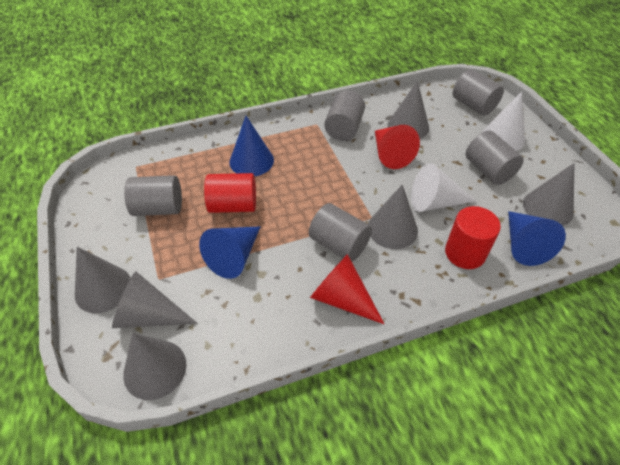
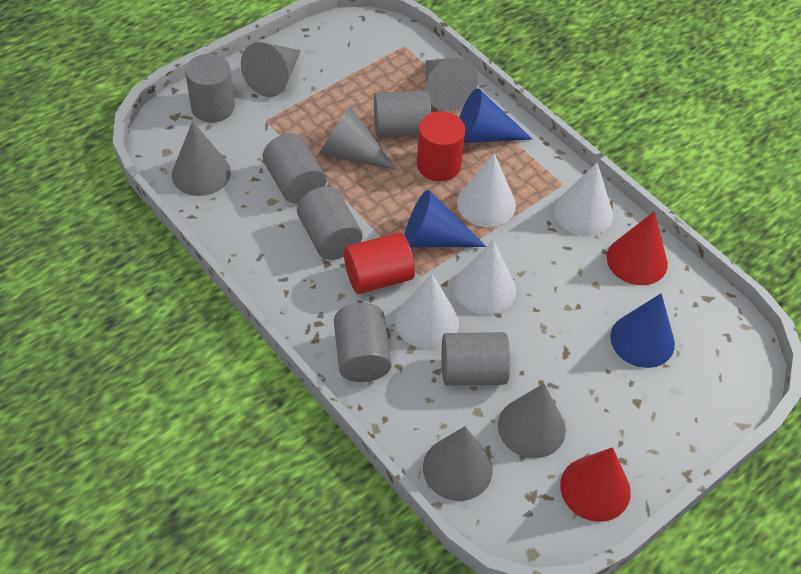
grey cylinder: [124,175,182,216] [309,203,372,261] [324,90,365,141] [453,69,504,116] [465,131,524,185] = 5 -> [185,54,235,122] [262,133,326,204] [297,186,362,260] [334,303,391,382] [374,91,431,138] [442,332,510,386] = 6
white cone: [411,163,477,212] [482,92,525,151] = 2 -> [395,274,459,349] [454,240,516,315] [457,153,516,227] [554,162,613,236] = 4

